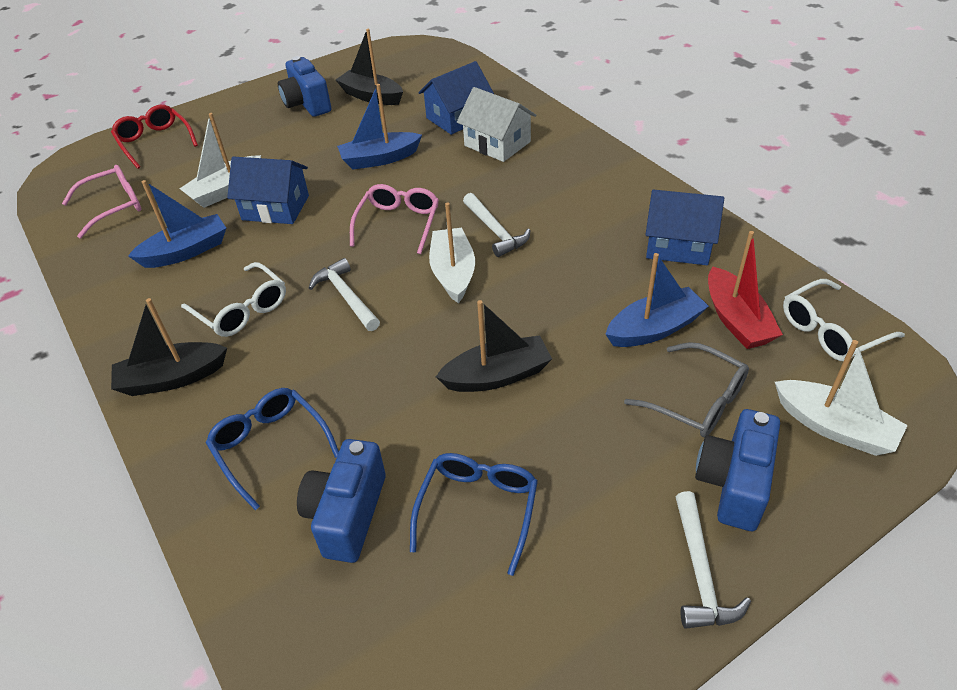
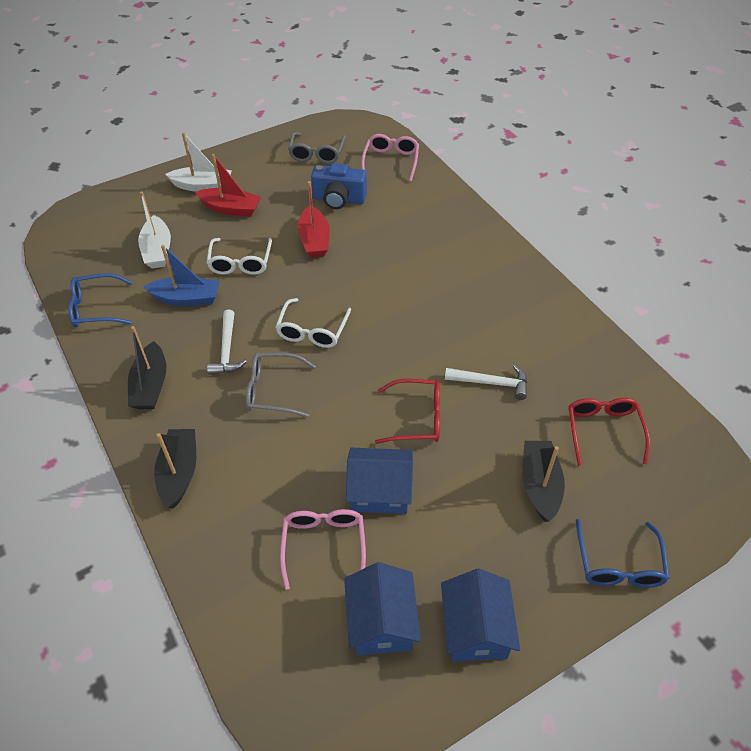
blue boat: [128,180,226,268] [337,84,422,170] [606,253,709,347] = 3 -> [143,245,220,306] = 1
blue camera: [278,56,331,117] [297,439,386,563] [695,409,780,531] = 3 -> [311,163,367,209] = 1
grey glasses: [624,342,749,437] = 1 -> [246,353,316,417] [288,132,346,164] = 2
red boat: [708,231,783,349] = 1 -> [195,154,261,217] [298,181,330,258] = 2
red glasses: [111,105,198,169] = 1 -> [375,379,440,444] [568,398,650,466] = 2
white boat: [179,113,261,208] [429,202,475,303] [775,340,908,456] = 3 -> [138,191,171,268] [165,132,232,192] = 2
white hammer: [309,258,380,331] [463,193,530,257] [676,491,751,629] = 3 -> [207,310,247,375] [445,365,527,400] = 2
white house: [457,87,536,162] = 1 -> none = 0

